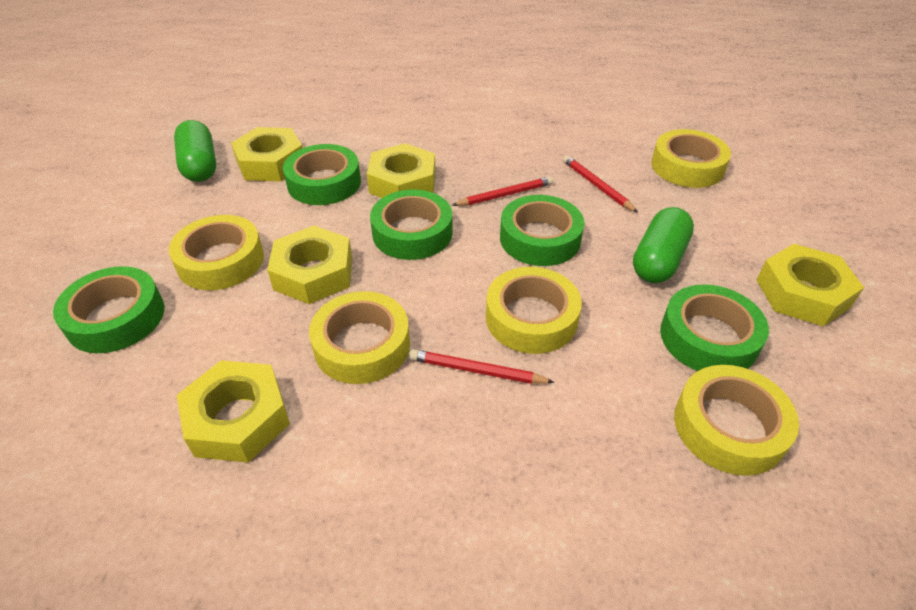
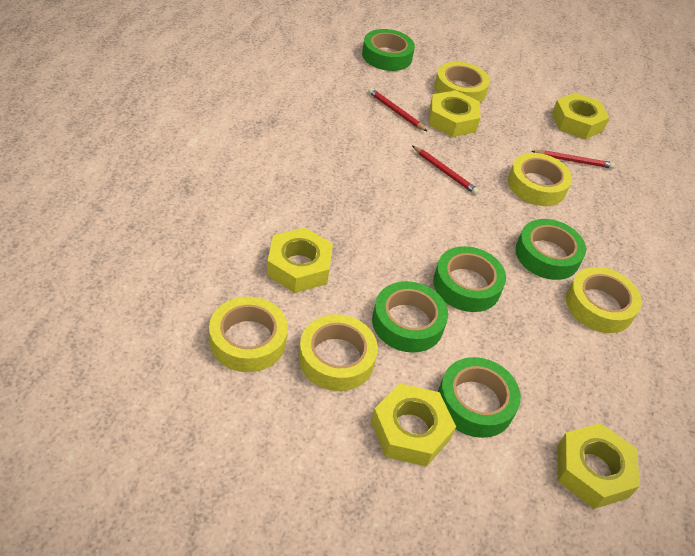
green capsule: [174,120,216,182] [633,207,694,283] = 2 -> none = 0

